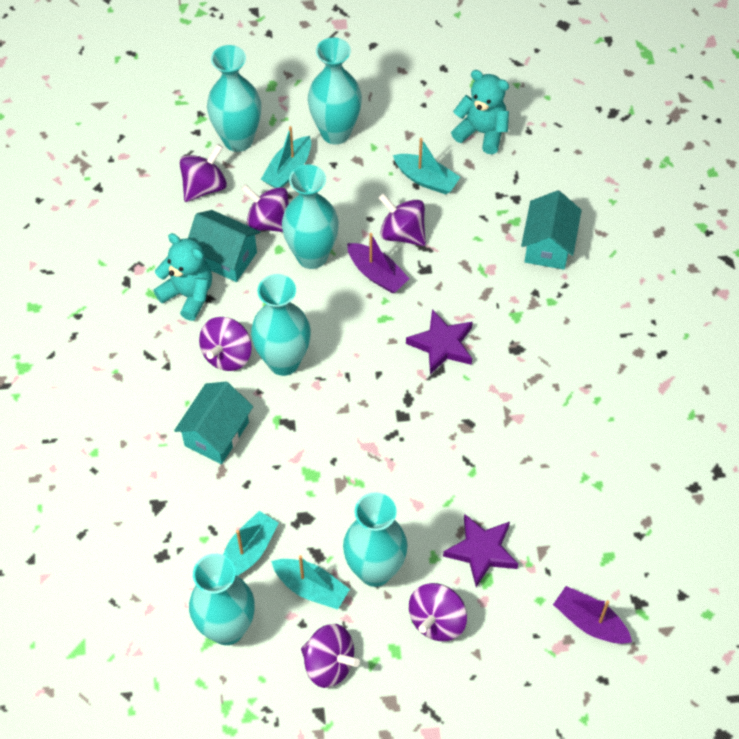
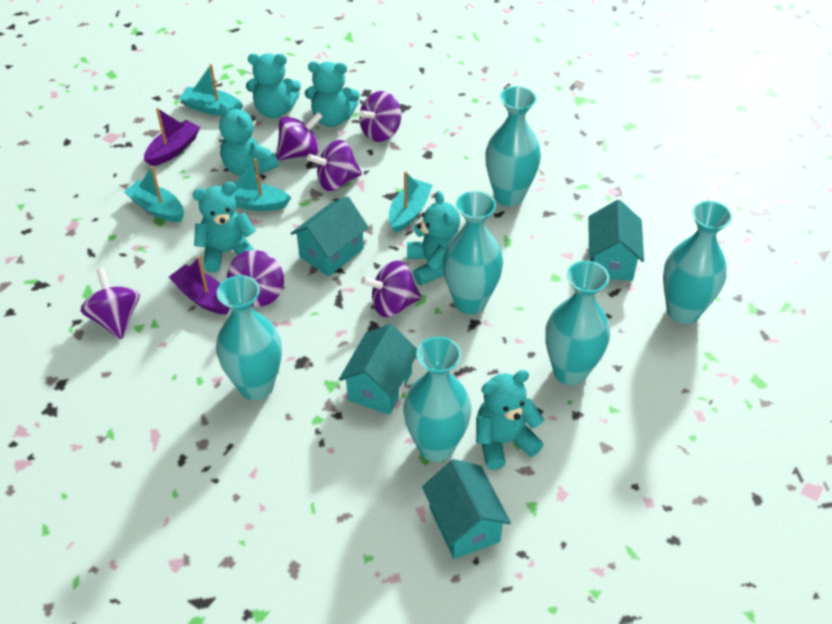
purple star: [406,309,473,375] [443,514,518,587] = 2 -> none = 0
turquoise house: [174,382,253,464] [188,210,260,282] [521,190,582,270] = 3 -> [290,196,369,277] [339,324,417,415] [422,459,511,559] [588,200,644,281] = 4
turquoise teddy bear: [153,233,212,321] [451,70,509,154] = 2 -> [193,182,256,272] [219,103,279,176] [246,53,301,118] [305,61,360,127] [407,191,460,285] [476,370,544,470] = 6

